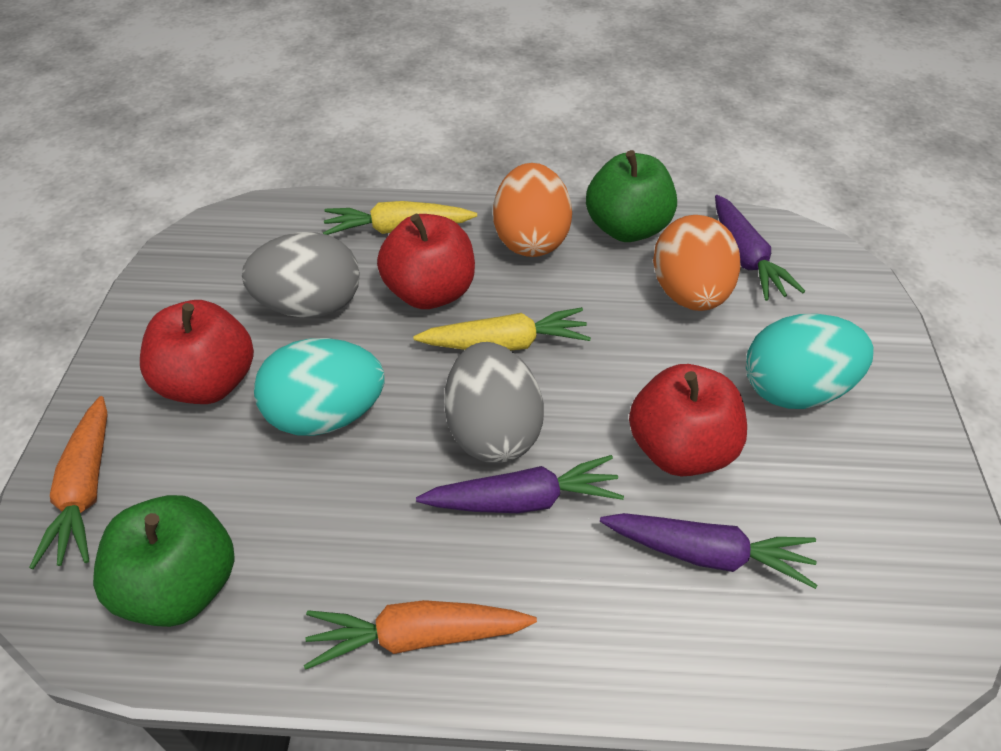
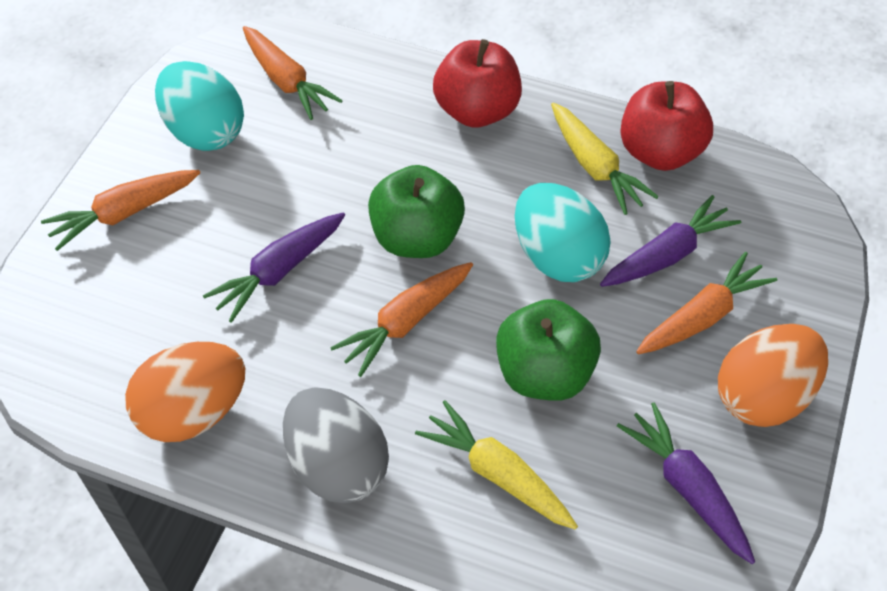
grey egg: [242,232,360,318] [444,342,544,463] = 2 -> [283,387,389,503] = 1
orange carrot: [29,396,107,569] [304,600,537,670] = 2 -> [41,170,200,251] [243,26,343,120] [330,262,473,377] [636,252,777,354] = 4
red apple: [140,300,254,404] [377,214,475,309] [629,364,747,476] = 3 -> [433,39,522,128] [620,81,713,171] = 2

